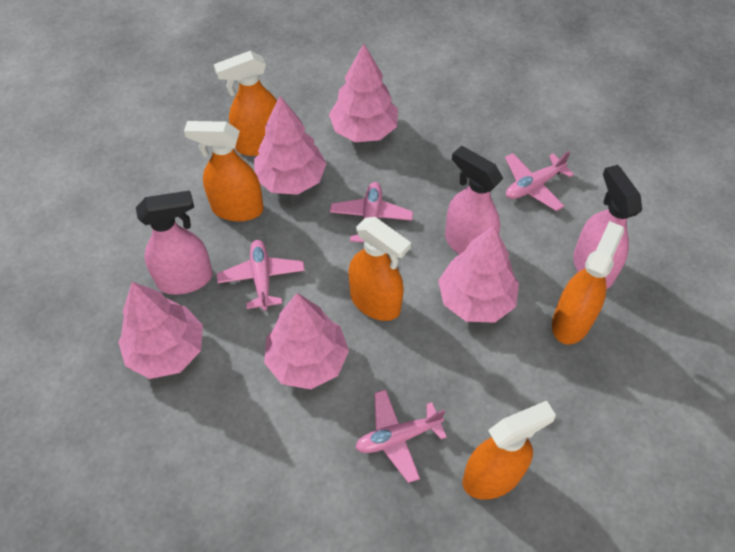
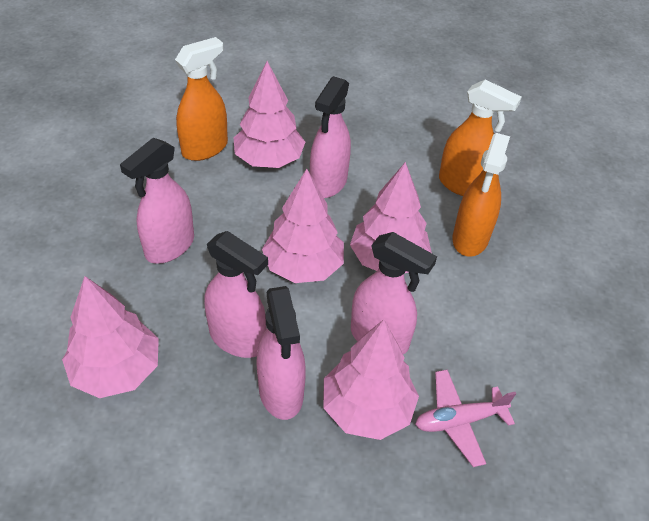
orange spray bottle: [184,121,263,221] [214,51,277,156] [348,217,411,321] [463,401,556,500] [552,221,624,344] = 5 -> [175,37,228,161] [439,80,522,196] [452,133,510,257] = 3
pink plane: [217,240,305,311] [330,182,413,243] [355,389,447,483] [505,151,574,211] = 4 -> [415,369,516,467] = 1
pink spray bottle: [136,191,213,295] [445,146,503,254] [573,165,642,289] = 3 -> [120,138,194,264] [204,231,268,358] [256,286,306,420] [310,76,351,198] [351,232,437,354] = 5

